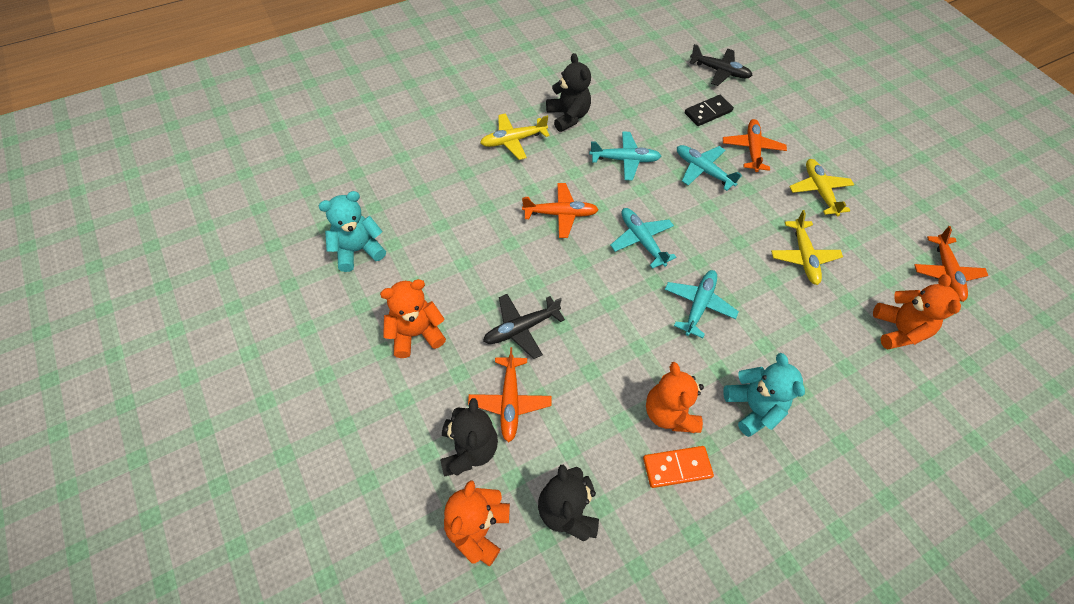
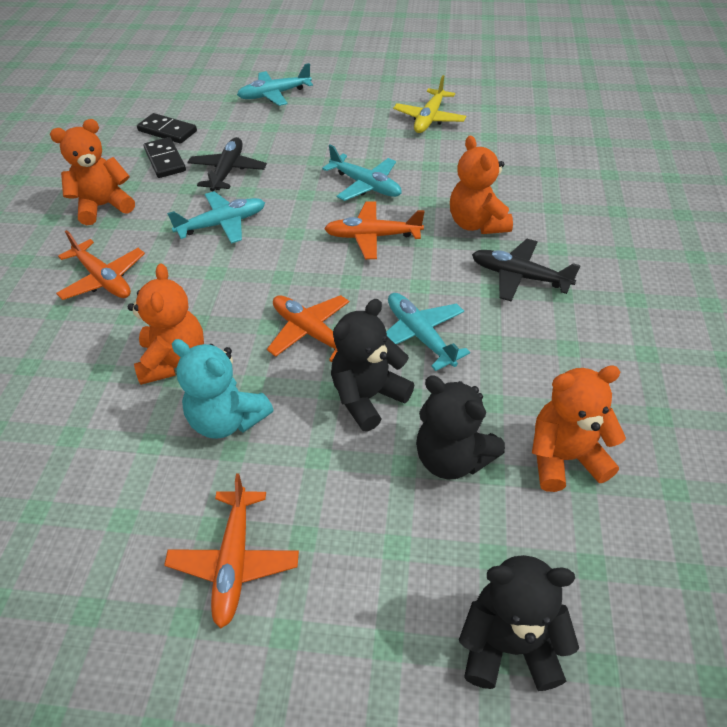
black domino: [685,95,734,126] = 1 -> [137,113,197,144] [143,137,186,178] = 2
orange domino: [643,446,714,488] = 1 -> none = 0
turquoise teddy bear: [319,191,386,272] [723,353,805,437] = 2 -> [172,339,274,439] = 1
yellow plane: [480,113,550,160] [771,210,843,285] [789,159,854,216] = 3 -> [393,75,466,133] = 1

